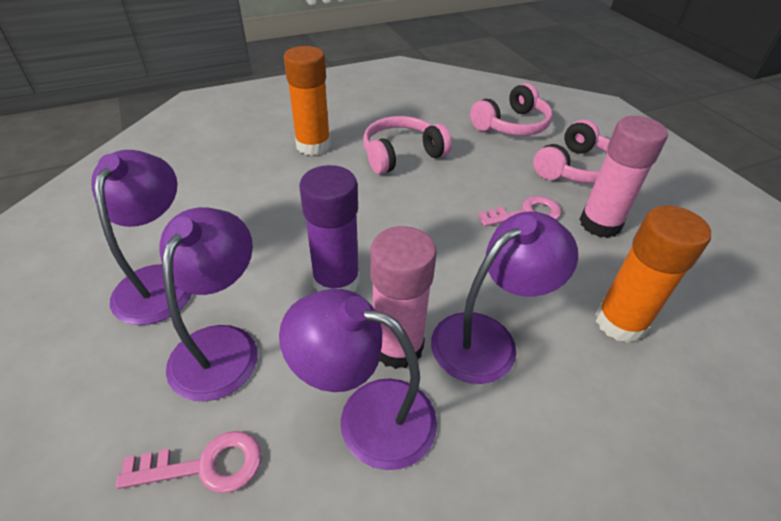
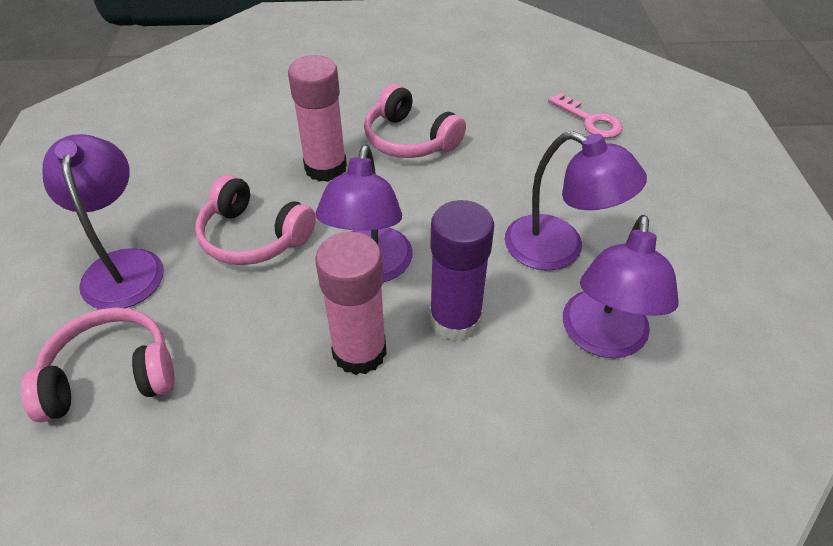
orange glue stick: [284,46,331,156] [595,205,711,343] = 2 -> none = 0
pink key: [116,431,262,493] [478,196,561,227] = 2 -> [548,93,623,138] = 1

